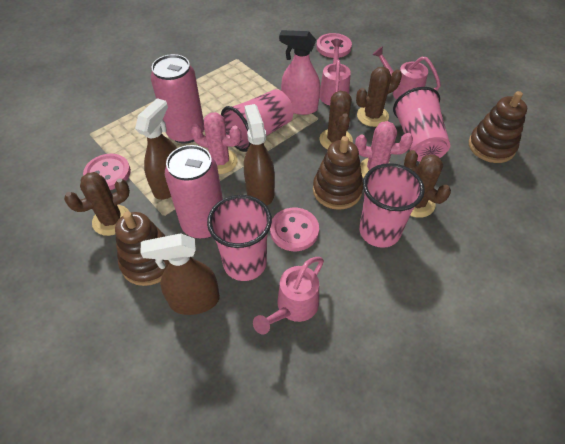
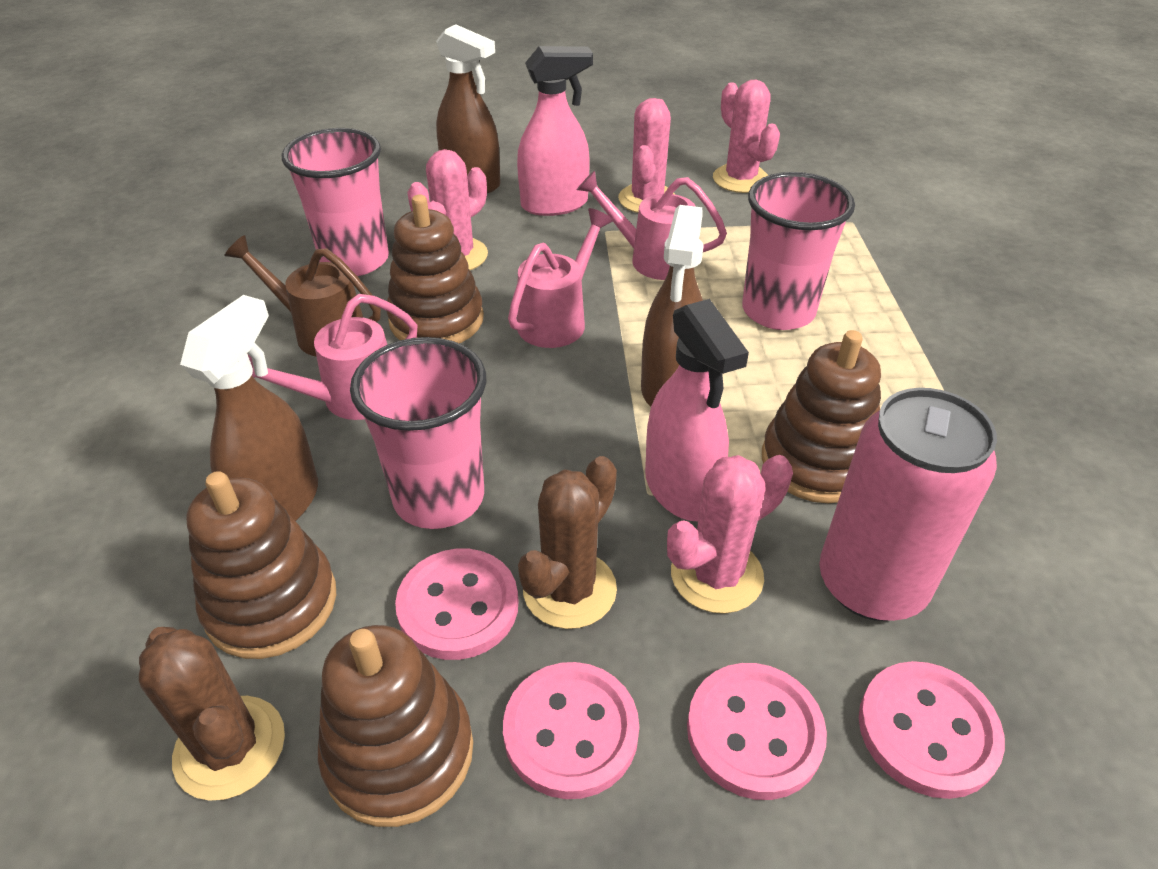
brown cactus: [64,172,130,236] [320,91,353,150] [356,67,402,127] [404,150,451,218] = 4 -> [139,627,285,801] [518,456,617,629] = 2
brown stacking toy: [115,211,169,286] [313,136,363,210] [469,91,527,163] = 3 -> [186,471,336,659] [318,625,473,827] [386,195,484,343] [762,330,881,503] = 4
brown watering can: none = 0 -> [225,235,381,356] = 1
pink button: [83,154,131,190] [270,208,319,251] [316,33,352,58] = 3 -> [395,549,519,660] [503,662,639,799] [687,663,827,800] [859,661,1005,799] = 4
pink cactus: [191,112,241,174] [355,121,413,178] = 2 -> [407,149,488,270] [618,98,675,213] [667,455,793,614] [713,80,780,193] = 4
pink can: [151,54,204,144] [165,145,223,239] = 2 -> [819,388,997,621] = 1
pink cup: [207,195,272,281] [221,89,293,152] [359,163,425,248] [393,87,450,162] = 4 -> [282,128,389,276] [350,337,486,529] [742,172,855,330] = 3
pink spray bottle: [279,30,320,115] = 1 -> [517,46,593,216] [645,299,749,521] = 2

